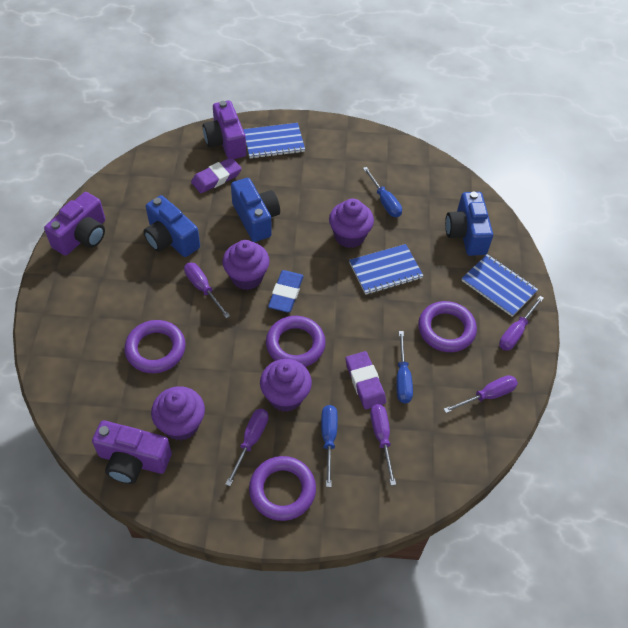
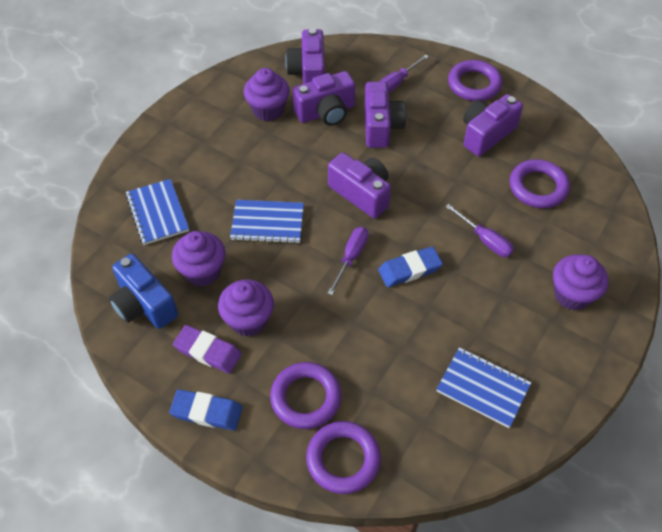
blue camera: [144,195,200,257] [231,178,280,242] [445,192,493,256] = 3 -> [109,253,178,329] = 1
blue eraser: [268,270,304,313] = 1 -> [169,389,243,431] [378,246,443,287] = 2
blue screwdriver: [321,405,338,487] [363,167,402,217] [396,331,413,403] = 3 -> none = 0
purple camera: [44,192,105,256] [92,420,172,484] [203,100,246,159] = 3 -> [285,28,325,84] [293,71,355,126] [328,153,391,218] [364,82,407,148] [463,94,523,156] = 5
purple eraser: [191,157,242,193] [345,351,386,409] = 2 -> [173,325,242,374] = 1
purple screwdriver: [184,262,230,318] [225,409,268,486] [370,404,396,486] [444,375,518,413] [499,296,544,351] = 5 -> [327,227,369,295] [379,55,429,93] [445,204,514,257] = 3

